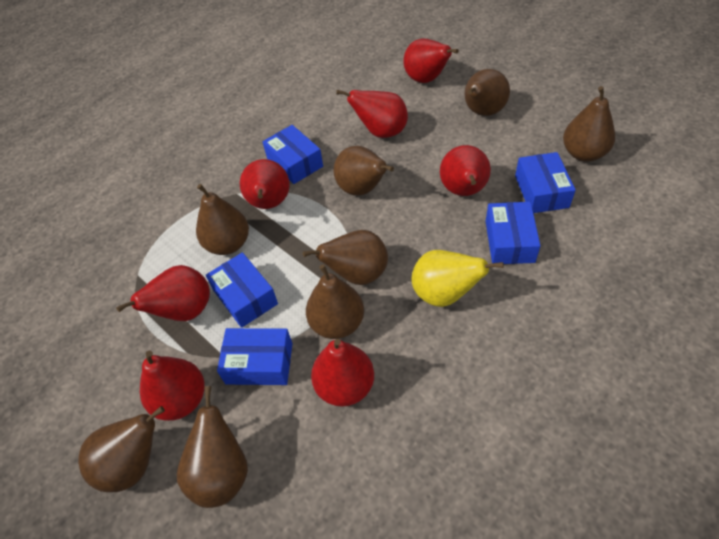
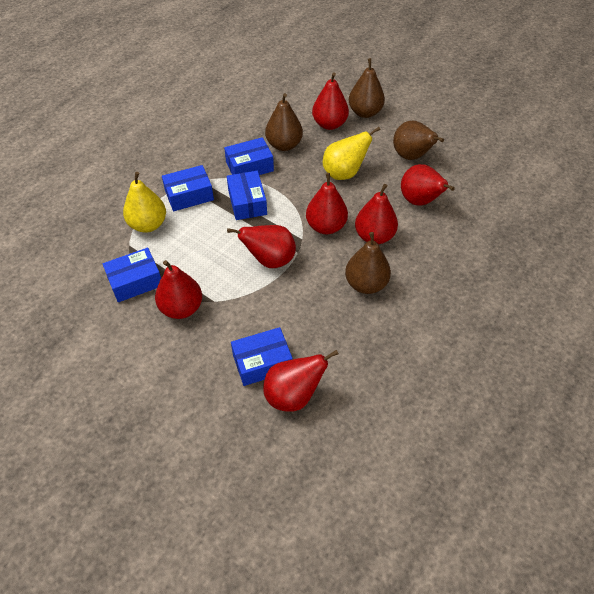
brown pear: [78,406,165,492] [177,386,248,508] [196,184,249,255] [303,230,388,285] [306,264,364,339] [333,146,394,196] [465,69,510,116] [563,86,615,162] = 8 -> [265,93,303,151] [345,232,391,294] [349,58,385,118] [393,121,444,160] = 4
yellow pear: [412,250,504,307] = 1 -> [123,172,166,233] [323,127,380,180] = 2

